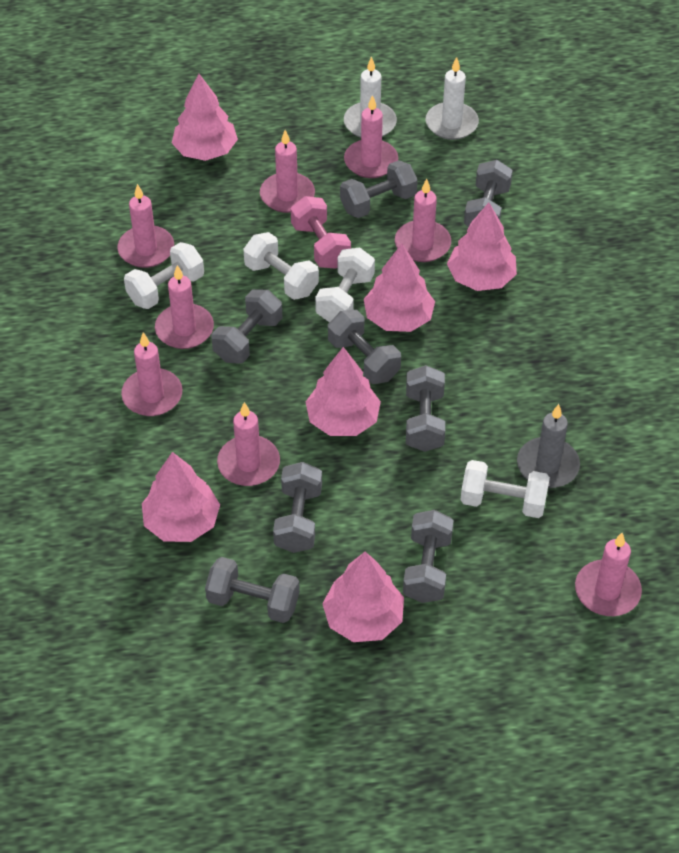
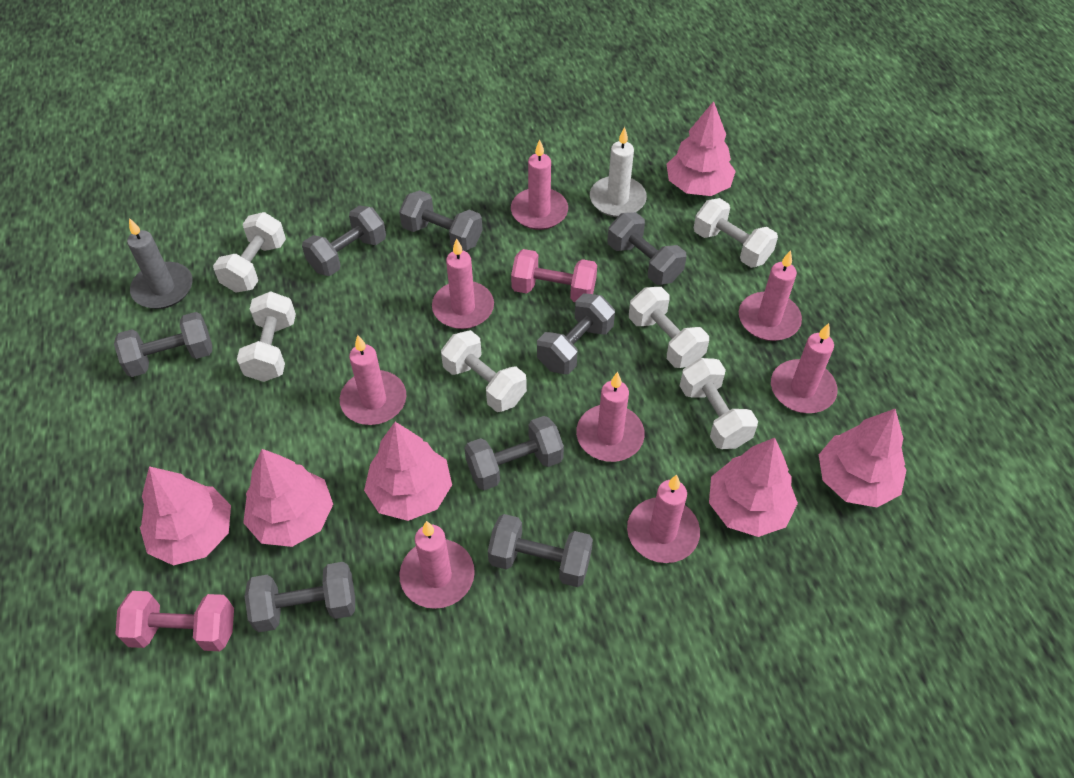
pink dumbbell: [291,196,351,269] = 1 -> [115,591,234,651] [511,249,597,302] = 2
white candle: [344,56,397,138] [426,57,479,140] = 2 -> [590,127,647,217] = 1
white dumbbell: [124,242,204,309] [243,232,319,300] [315,248,375,323] [460,460,550,518] = 4 -> [213,212,286,293] [237,291,296,382] [441,330,527,412] [629,287,709,368] [680,358,758,449] [694,198,778,268] = 6

